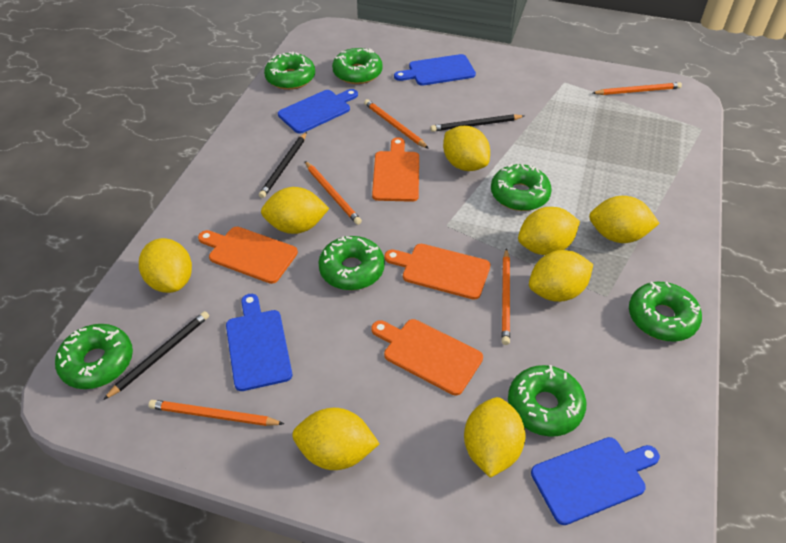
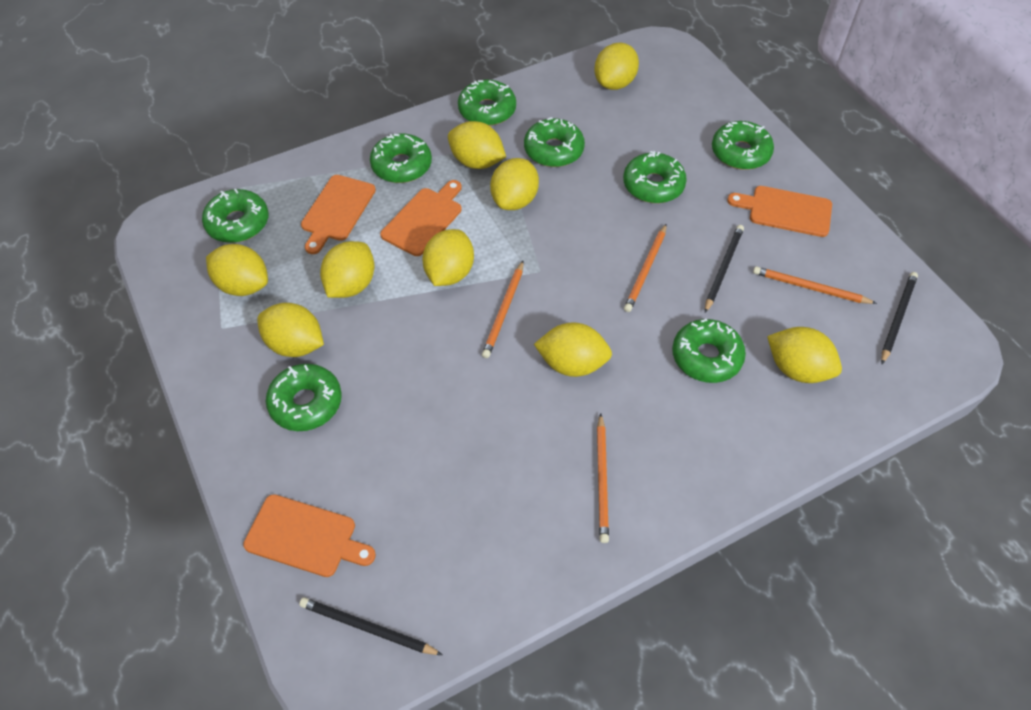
blue cutting board: [226,294,292,391] [278,89,358,134] [394,54,476,86] [531,437,660,525] = 4 -> none = 0
green donut: [55,324,133,389] [264,52,315,90] [318,236,385,290] [332,48,383,84] [491,164,552,211] [508,365,586,436] [629,281,702,342] = 7 -> [202,189,269,243] [266,364,342,431] [370,134,432,183] [458,80,516,126] [524,117,585,167] [623,151,687,203] [672,319,746,383] [712,121,774,170] = 8
orange pencil: [149,400,284,426] [305,161,362,225] [364,99,429,149] [502,248,510,345] [593,82,682,95] = 5 -> [482,260,524,358] [597,413,609,543] [624,224,667,312] [753,266,877,304] = 4
yellow lemon: [139,238,192,293] [261,187,329,234] [292,408,380,470] [443,126,490,171] [464,397,525,478] [518,207,580,255] [529,250,593,302] [589,196,660,243] = 8 -> [206,244,268,296] [257,303,324,357] [320,241,375,298] [422,229,474,286] [448,121,506,169] [490,158,539,210] [534,322,612,377] [594,43,639,90] [767,327,842,383] = 9

